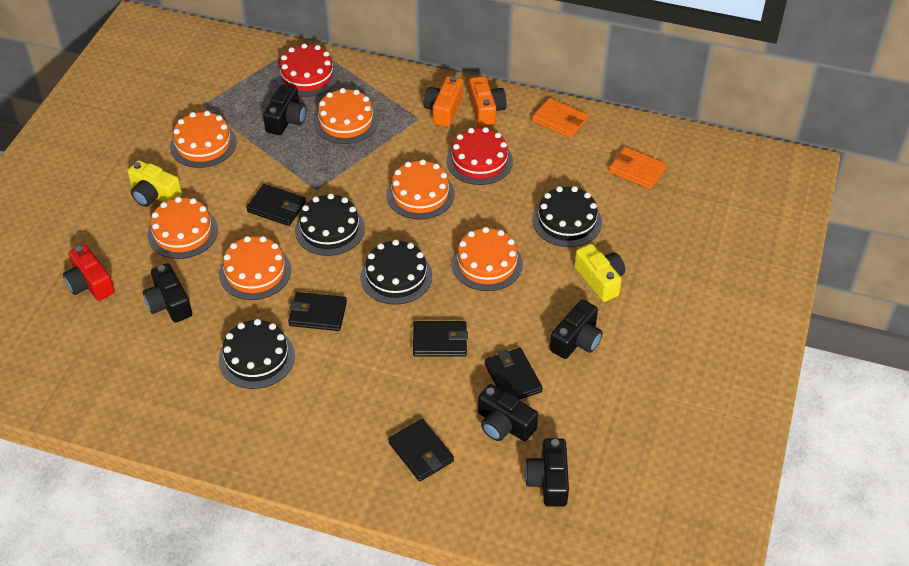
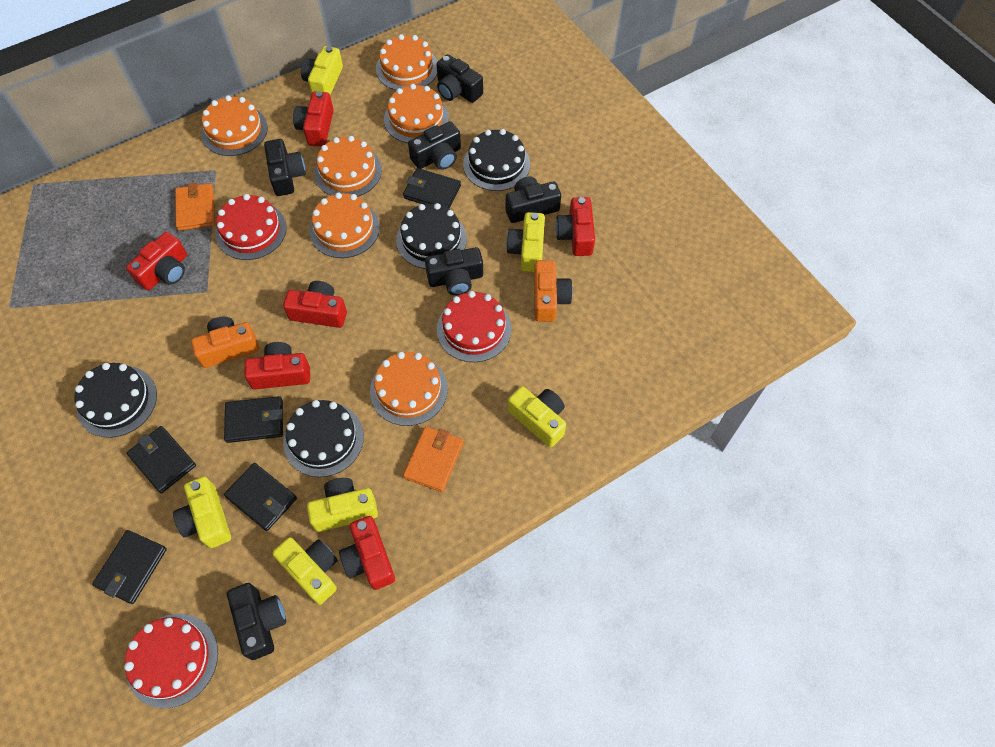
black camera: [143,263,192,323] [263,84,306,135] [478,384,538,441] [525,438,569,507] [550,299,603,359] = 5 -> [227,583,286,660] [264,139,306,196] [408,121,461,170] [425,247,483,295] [436,54,483,103] [505,177,561,223] = 6
red cake: [276,43,339,97] [446,127,513,185] = 2 -> [124,614,218,708] [215,194,287,260] [437,291,512,362] = 3
red camera: [63,244,115,301] = 1 -> [126,232,187,290] [244,342,310,389] [283,281,347,328] [293,91,334,146] [339,516,395,590] [555,197,595,256] = 6
yellow camera: [128,160,182,207] [575,244,625,302] = 2 -> [173,476,231,548] [272,537,338,605] [301,46,343,95] [307,478,378,532] [506,212,545,272] [508,386,566,447] = 6

